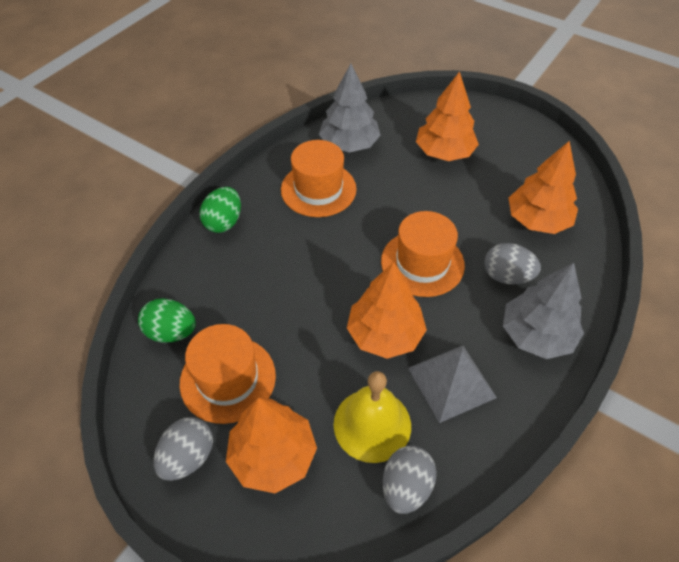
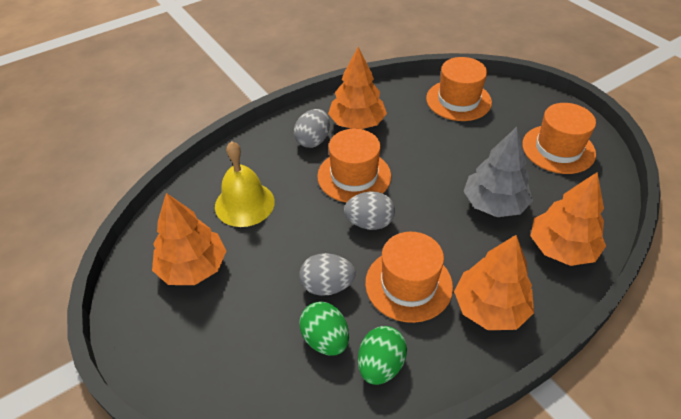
grey pyramid: [408,346,497,423] = 1 -> none = 0
grey tree: [319,64,381,153] [503,263,584,359] = 2 -> [464,127,533,217] = 1
orange hat: [180,324,276,424] [281,140,357,217] [381,211,465,297] = 3 -> [317,129,391,203] [365,232,453,323] [426,57,492,121] [522,103,596,174] = 4

